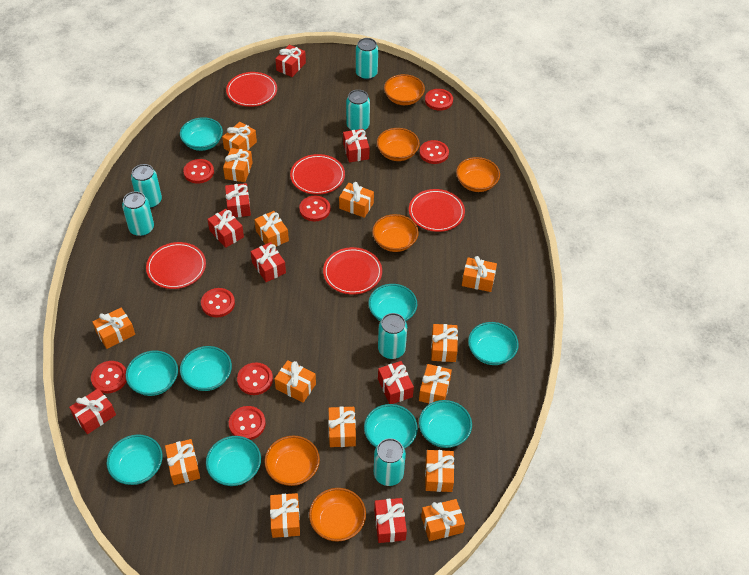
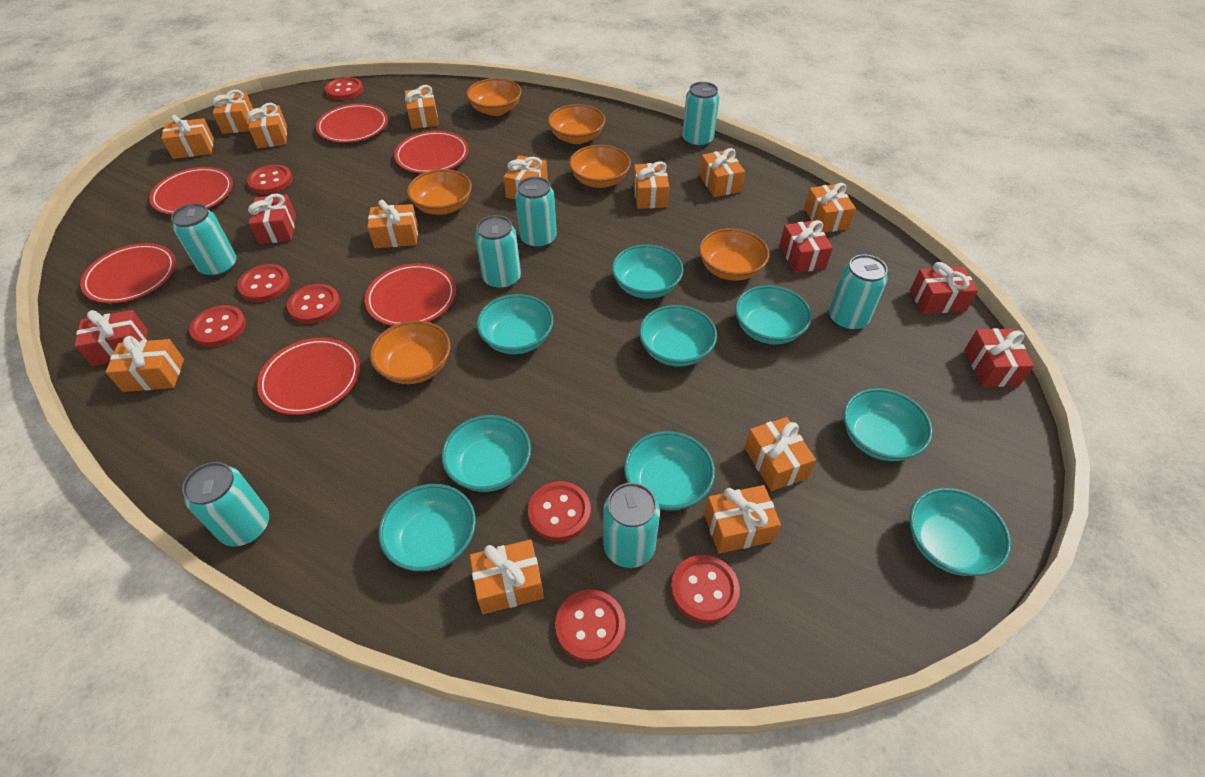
orange gift: [93,308,135,349] [165,439,200,485] [222,122,257,151] [223,148,253,182] [254,211,289,247] [270,493,300,538] [275,360,316,403] [328,406,356,447] [339,182,374,218] [419,364,452,404] [421,499,465,541] [425,450,454,492] [431,324,458,362] [462,256,497,292] = 14 -> [106,336,184,392] [161,115,214,159] [212,90,253,134] [247,103,287,148] [367,200,418,248] [405,85,439,129] [470,539,544,614] [503,155,548,200] [633,162,669,209] [699,148,745,197] [704,485,781,554] [745,417,816,491] [804,183,856,233] = 13
red gift: [69,388,116,434] [207,209,244,248] [225,183,251,217] [251,242,286,282] [275,45,306,77] [343,129,370,162] [374,498,407,543] [378,361,414,404] = 8 -> [74,310,148,366] [248,194,296,244] [780,220,833,273] [910,262,978,314] [964,328,1034,387] = 5
red plate: [146,242,206,289] [226,72,277,107] [290,154,345,195] [323,247,382,295] [409,189,465,232] = 5 -> [80,243,176,304] [149,167,233,215] [257,338,360,415] [316,103,388,143] [365,263,456,326] [394,131,469,174] = 6
turquoise can: [122,191,154,236] [131,164,162,209] [346,90,370,131] [356,38,378,80] [374,438,406,486] [378,313,407,359] = 6 -> [171,203,237,277] [182,462,269,547] [475,215,521,290] [515,177,557,249] [603,483,660,568] [682,82,720,147] [829,254,888,331] = 7

